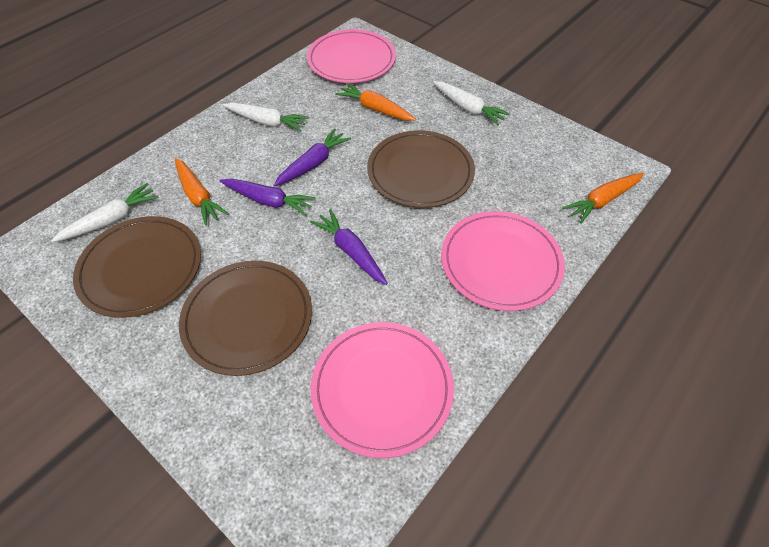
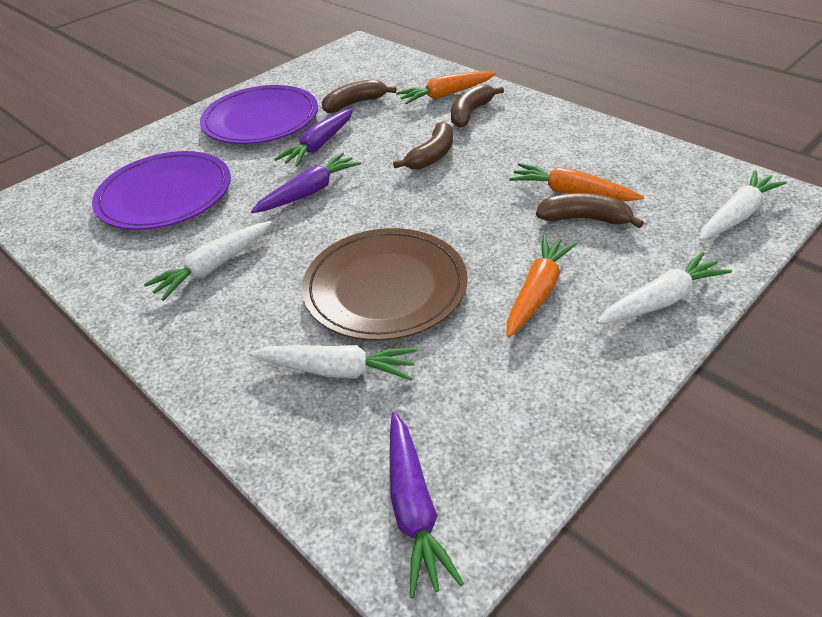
brown banana: none = 0 -> [322,79,396,113] [393,121,453,170] [451,84,504,128] [536,193,644,228] = 4
brown plate: [73,216,201,318] [179,261,312,376] [367,130,475,208] = 3 -> [302,228,468,341] = 1
pink plate: [307,29,396,83] [310,322,454,458] [441,211,565,311] = 3 -> none = 0
purple plate: none = 0 -> [92,151,231,230] [200,85,318,144] = 2
white carrot: [51,183,159,242] [223,103,309,132] [433,81,510,125] = 3 -> [144,221,272,301] [249,345,417,380] [597,251,732,324] [699,170,787,241] = 4

